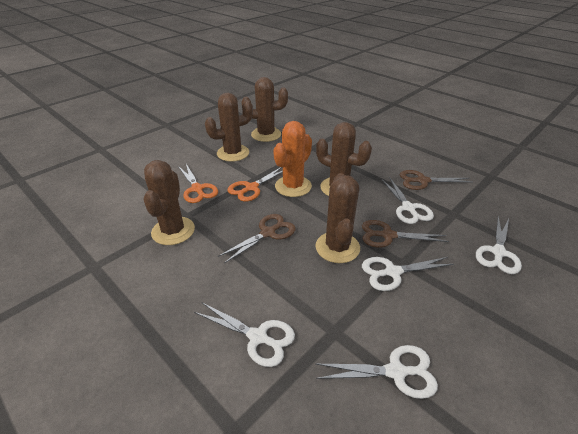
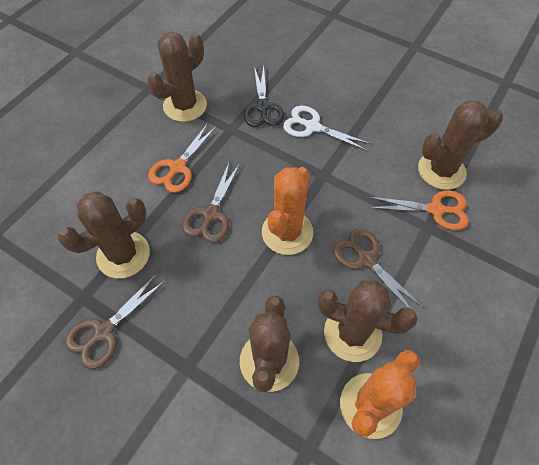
black scissors: none = 0 -> [244,66,284,127] = 1
orange cactus: [273,121,312,197] = 1 -> [262,167,313,255] [340,350,420,439] = 2
white scissors: [194,302,295,367] [316,345,438,399] [362,257,454,291] [381,177,434,224] [476,216,522,274] = 5 -> [283,106,371,151] = 1

